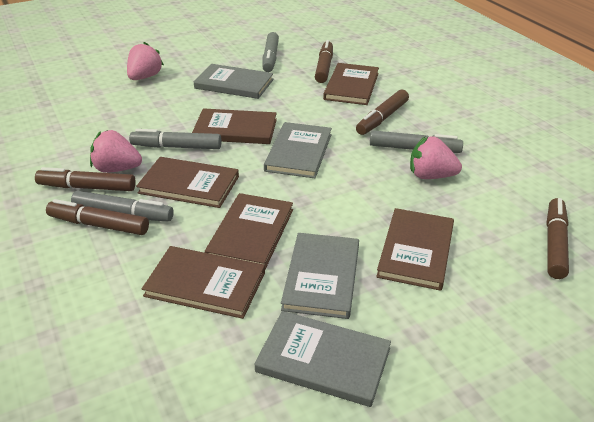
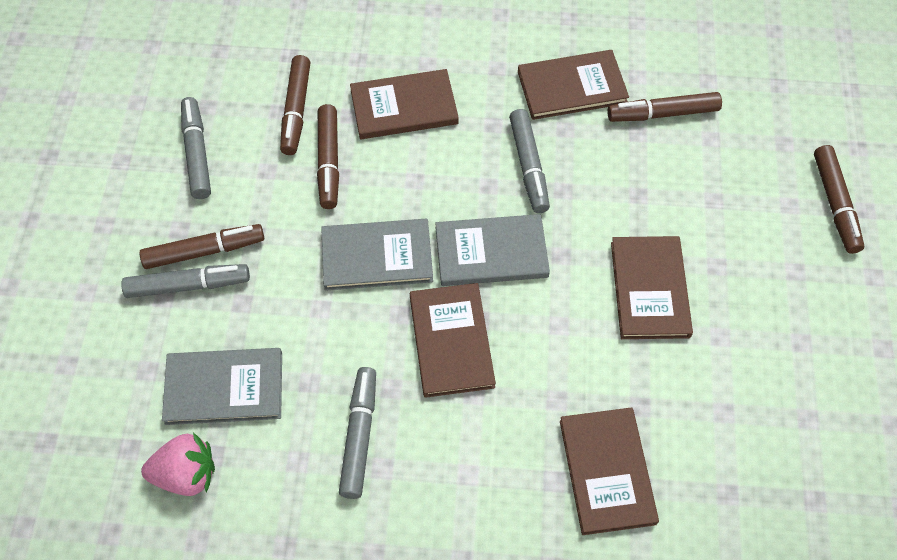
brown book: [136,157,239,208] [142,246,265,319] [192,108,277,144] [205,193,293,269] [323,63,379,105] [376,208,454,291] = 6 -> [350,69,459,139] [410,283,496,398] [518,50,629,120] [560,407,659,535] [611,236,693,339] = 5
grey book: [194,64,274,99] [254,311,391,407] [264,122,332,178] [281,233,359,319] = 4 -> [162,348,282,425] [321,219,433,291] [435,214,550,286] = 3
pink strawberry: [90,130,142,173] [127,42,164,80] [410,136,462,179] = 3 -> [141,433,215,496] = 1

